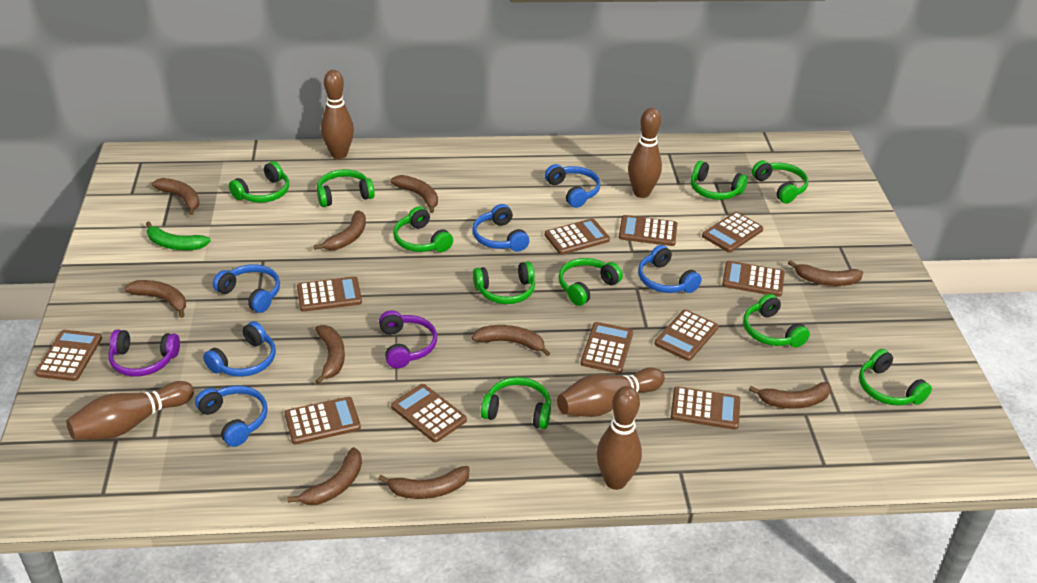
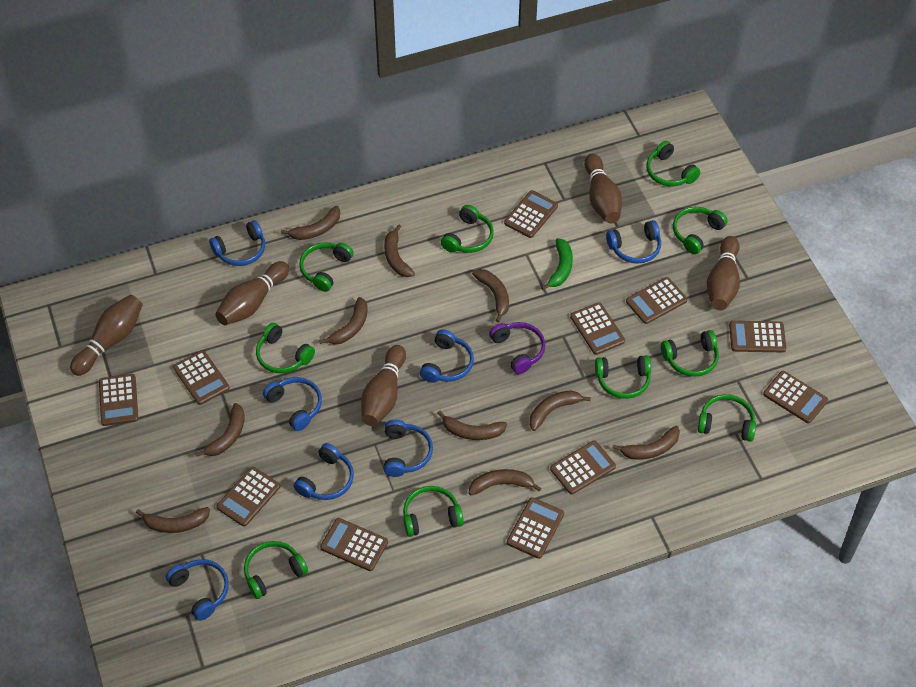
blue headphones: [195,386,268,447] [203,321,276,377] [213,264,280,313] [472,204,529,252] [545,164,601,208] [638,245,702,293] = 6 -> [166,559,229,621] [209,220,265,266] [263,377,322,431] [293,443,354,500] [384,420,433,477] [420,330,474,383] [606,220,661,264] = 7
purple headphones: [108,329,180,377] [379,310,437,368] = 2 -> [489,322,545,374] = 1

